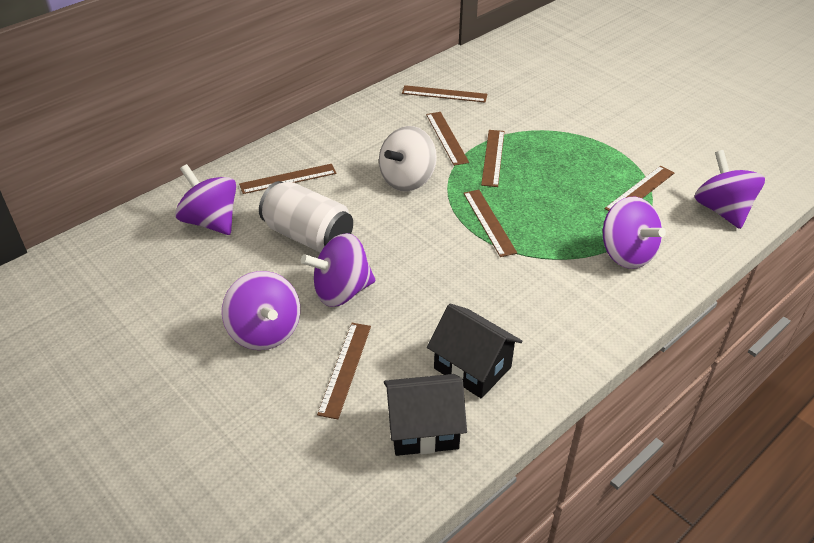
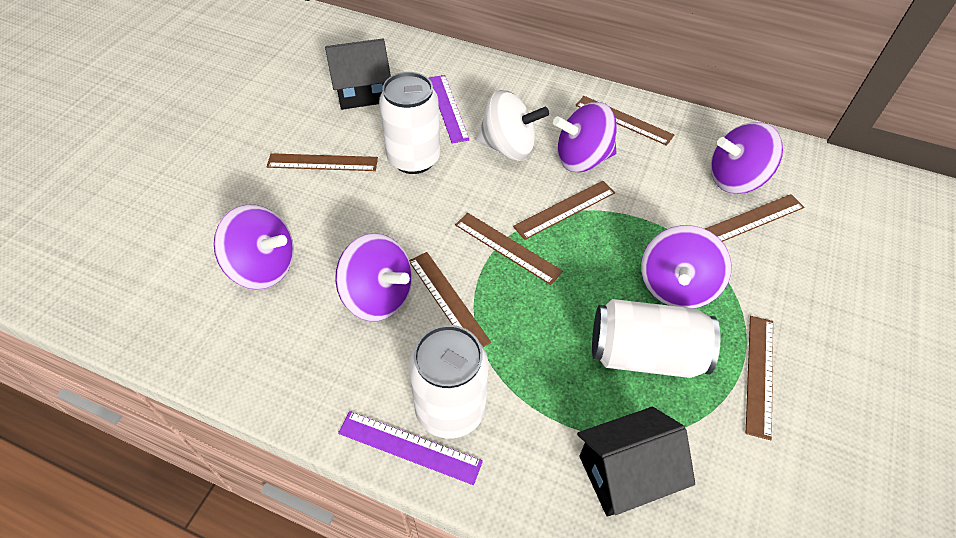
purple ruler: none = 0 -> [338,411,483,485] [429,75,470,143] = 2
white can: [259,181,353,253] = 1 -> [379,72,440,174] [408,325,488,439] [592,299,720,378] = 3

